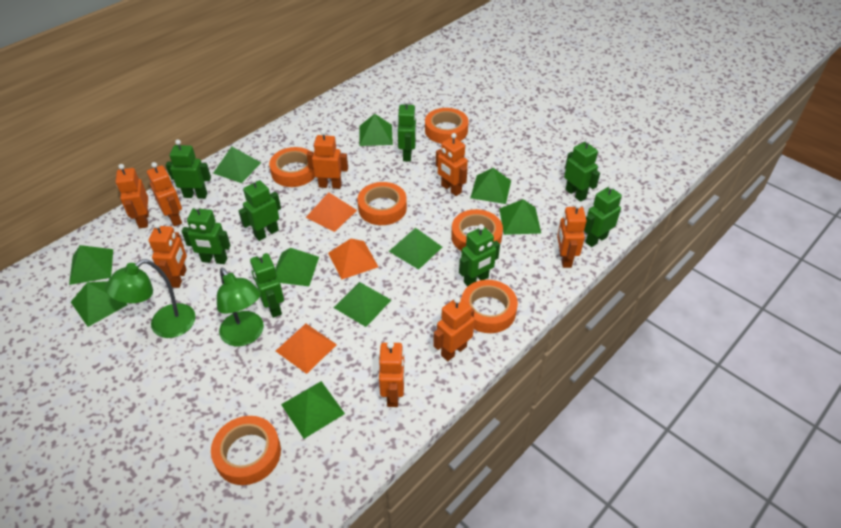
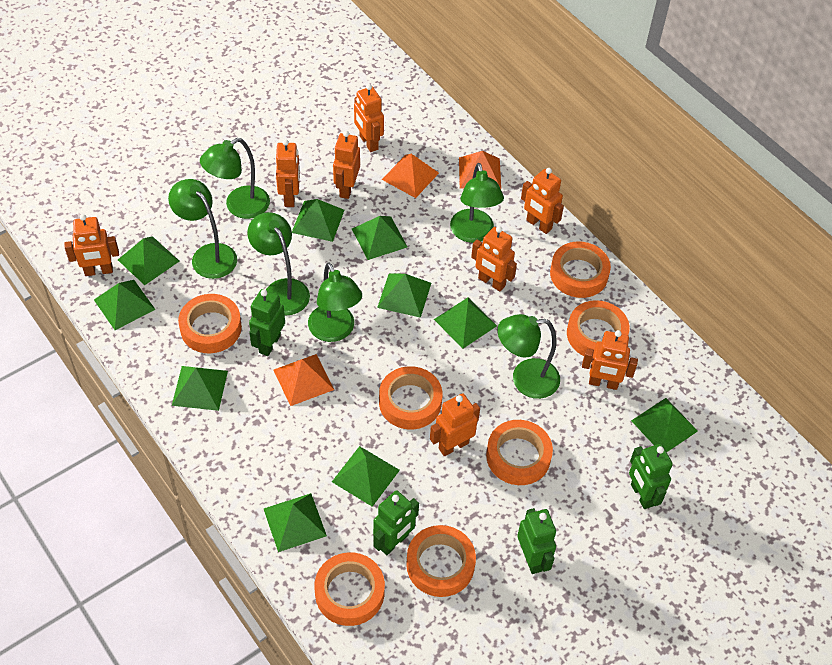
green lamp: [105,259,196,338] [217,268,264,346] = 2 -> [168,179,237,279] [200,138,270,219] [247,212,310,315] [308,262,362,342] [450,163,504,243] [497,314,560,399] = 6
green robot: [166,139,211,199] [182,204,231,264] [238,177,281,241] [250,252,284,318] [398,99,416,161] [459,224,500,286] [564,138,600,202] [584,184,622,247] = 8 -> [249,289,285,356] [373,490,419,555] [517,508,556,574] [629,444,673,509] = 4
orange tape: [211,416,281,485] [269,147,315,187] [358,182,407,225] [425,108,468,144] [451,209,503,251] [461,280,518,333] = 6 -> [178,294,242,353] [314,552,385,626] [379,366,442,429] [406,525,476,597] [486,420,553,485] [550,241,611,298] [567,300,630,356] = 7

